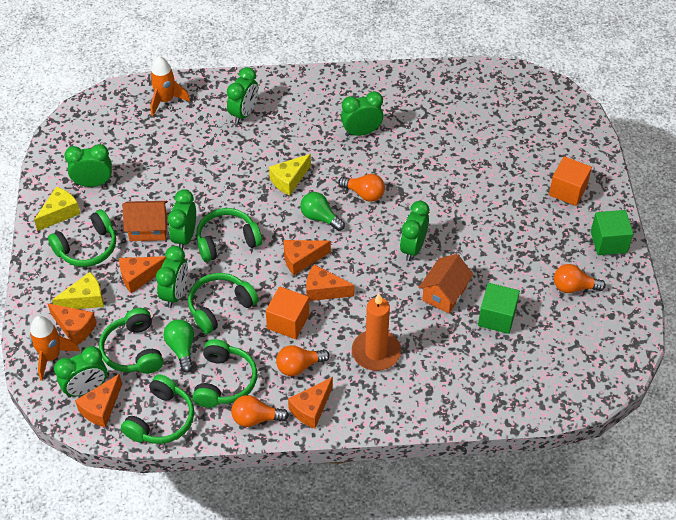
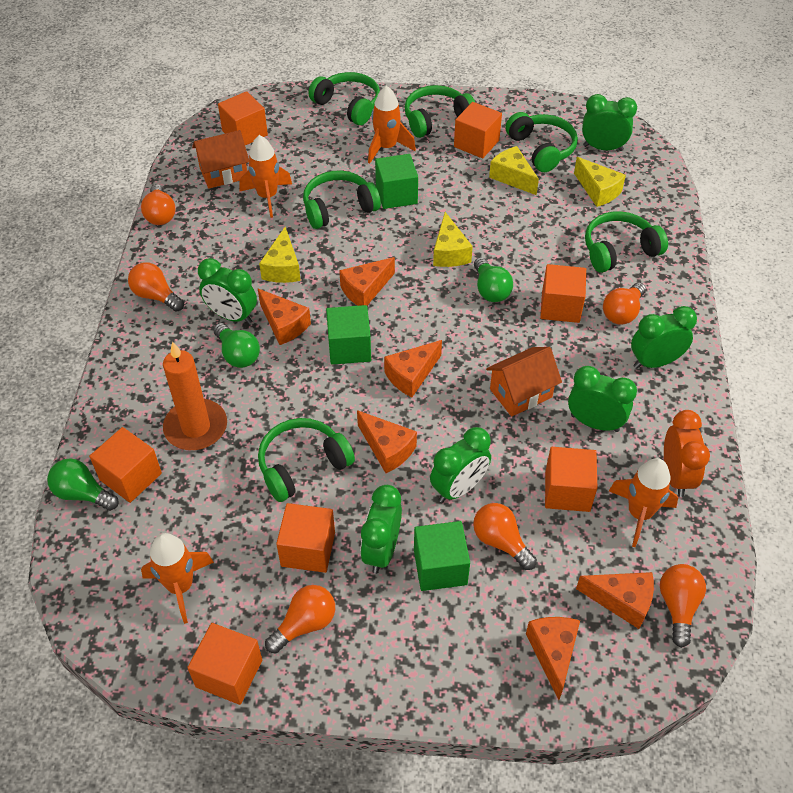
green clock: [54,346,107,398] [64,144,112,187] [156,246,188,308] [168,189,196,249] [227,67,258,124] [341,91,383,136] [400,201,429,261] = 7 -> [198,258,257,324] [360,485,402,574] [430,427,491,503] [568,366,637,432] [582,94,637,151] [631,306,697,369] = 6
green cube: [478,283,520,334] [591,210,633,255] = 2 -> [326,305,371,365] [375,154,418,209] [414,521,470,591] = 3
green light bulb: [163,319,194,372] [300,192,345,231] = 2 -> [47,458,119,511] [214,323,260,368] [474,257,513,302] = 3
orange clock: none = 0 -> [664,410,710,497] = 1
orange cube: [266,287,309,339] [549,156,592,206] = 2 -> [89,427,162,503] [187,623,262,705] [218,91,268,145] [276,503,335,573] [454,102,502,158] [540,264,586,323] [545,447,597,512] = 7
orange light bulb: [231,395,289,427] [276,345,330,376] [338,174,385,202] [554,264,606,293] = 4 -> [128,262,184,312] [141,184,175,225] [265,585,335,653] [473,503,537,570] [603,282,646,325] [660,564,706,648] = 6
orange rocket: [29,316,80,381] [150,56,190,116] = 2 -> [141,533,214,624] [239,135,292,218] [368,86,416,163] [609,458,678,547] = 4
yellow cheese: [34,187,80,231] [52,272,104,309] [269,154,311,196] = 3 -> [259,227,301,283] [433,212,473,267] [489,146,539,195] [574,157,626,207] = 4

